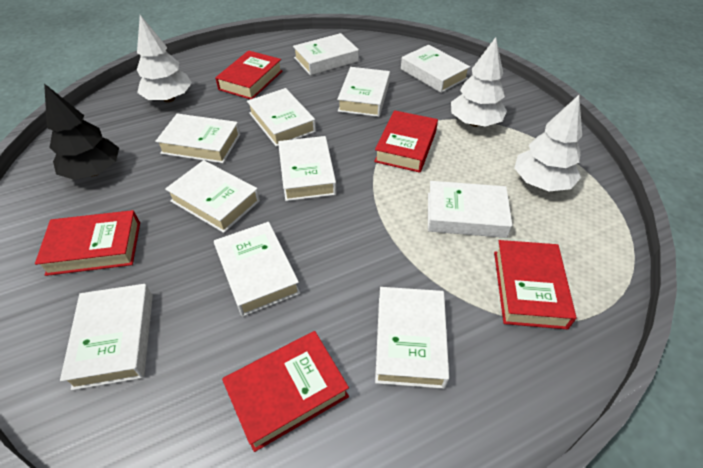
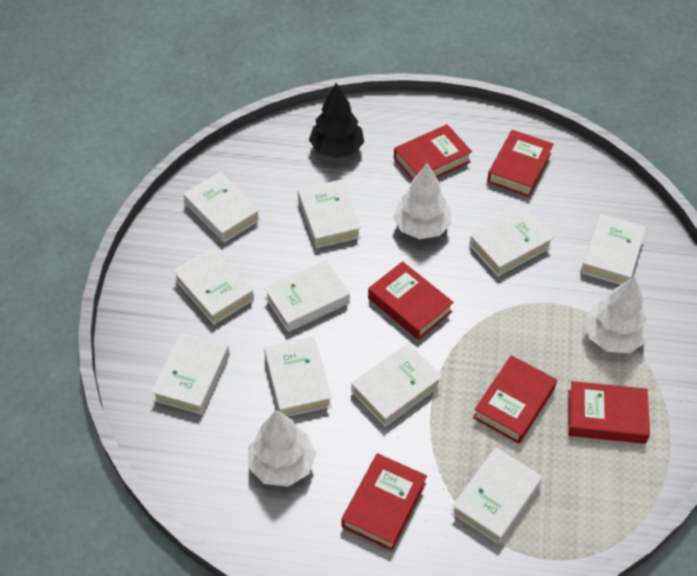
red book: [35,210,140,276] [215,50,282,99] [222,331,349,452] [374,110,438,173] [494,240,577,329] = 5 -> [341,453,427,551] [368,261,454,340] [394,124,472,180] [473,355,557,444] [487,130,553,197] [568,381,650,444] = 6
white book: [60,284,153,390] [155,114,240,163] [165,160,260,233] [214,222,300,317] [247,88,316,147] [278,136,336,201] [293,33,359,75] [337,67,390,117] [375,287,449,389] [401,45,470,93] [428,181,512,238] = 11 -> [151,332,230,415] [173,247,254,325] [183,172,261,243] [264,260,350,332] [264,336,332,417] [298,179,361,248] [351,343,442,427] [451,447,543,545] [469,207,554,277] [581,214,646,285] = 10

